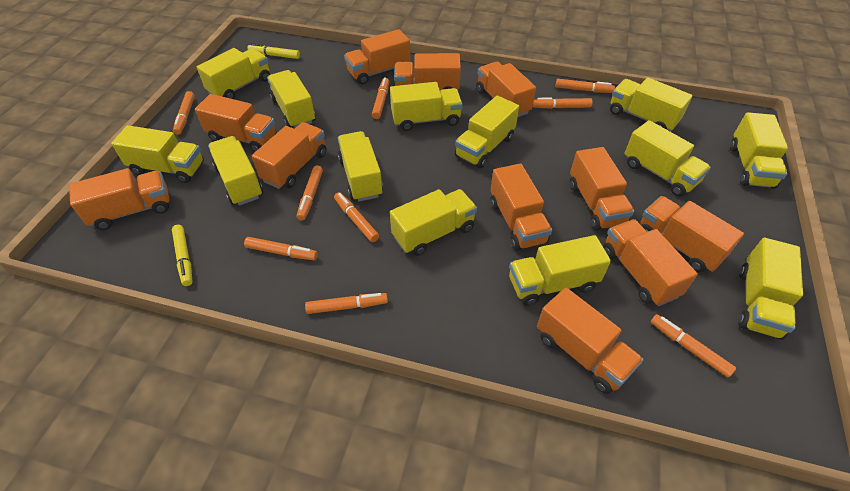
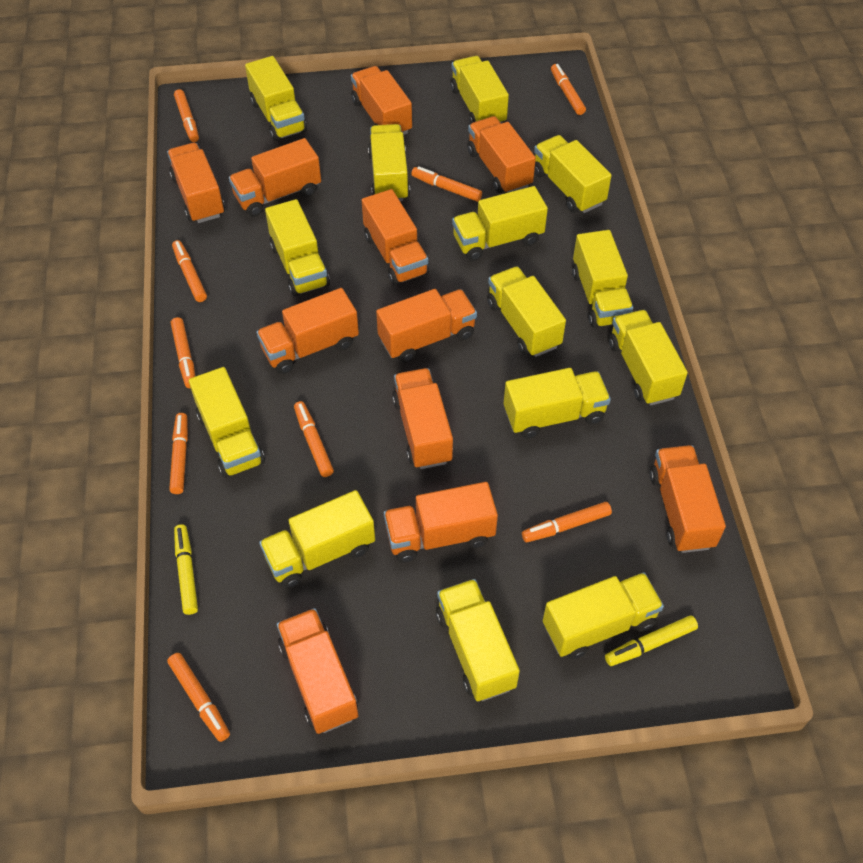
yellow truck: [111,125,204,183] [197,48,270,99] [208,136,263,206] [267,70,316,128] [338,131,383,202] [390,82,463,131] [390,189,477,256] [455,95,519,168] [509,235,611,306] [610,77,693,131] [625,120,711,196] [730,112,788,189] [738,238,803,340] = 13 -> [189,367,265,478] [245,56,307,141] [259,490,375,588] [265,199,330,296] [368,124,410,201] [436,579,520,701] [450,56,509,124] [452,186,548,261] [487,266,566,357] [504,368,611,439] [534,135,612,213] [543,572,664,659] [572,230,633,328] [609,310,688,405] = 14

